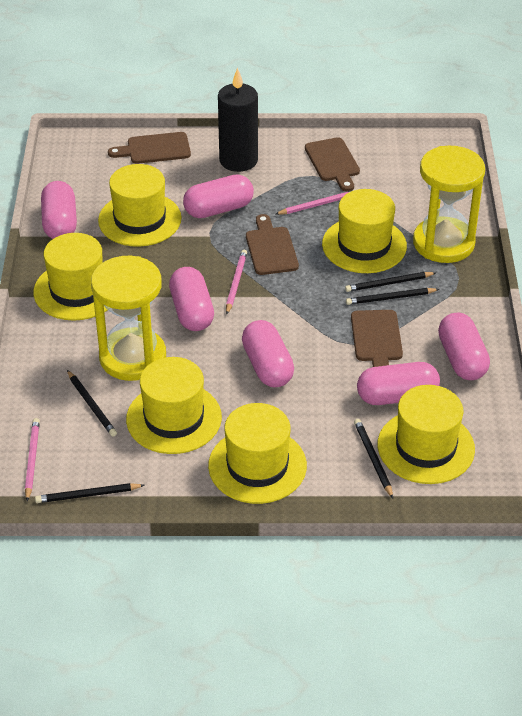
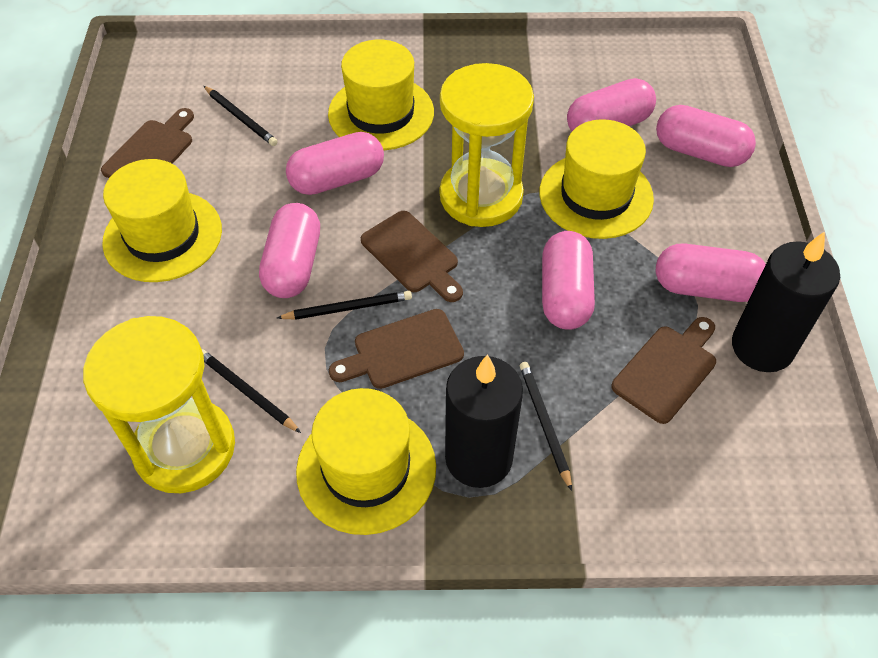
black candle: [218,67,258,172] = 1 -> [445,354,523,488] [732,231,840,372] = 2
black pencil: [35,483,145,503] [67,370,117,437] [345,272,436,292] [346,288,440,305] [354,419,393,498] = 5 -> [202,349,301,433] [204,86,278,146] [277,291,412,320] [520,362,572,491] = 4
pink pencil: [25,418,40,501] [226,250,247,314] [276,190,354,215] = 3 -> none = 0
yellow hat: [33,233,107,321] [98,164,182,247] [126,357,222,454] [208,403,307,504] [322,189,407,273] [378,385,475,484] = 6 -> [102,159,222,282] [296,388,436,535] [328,40,434,151] [539,119,654,239] = 4

